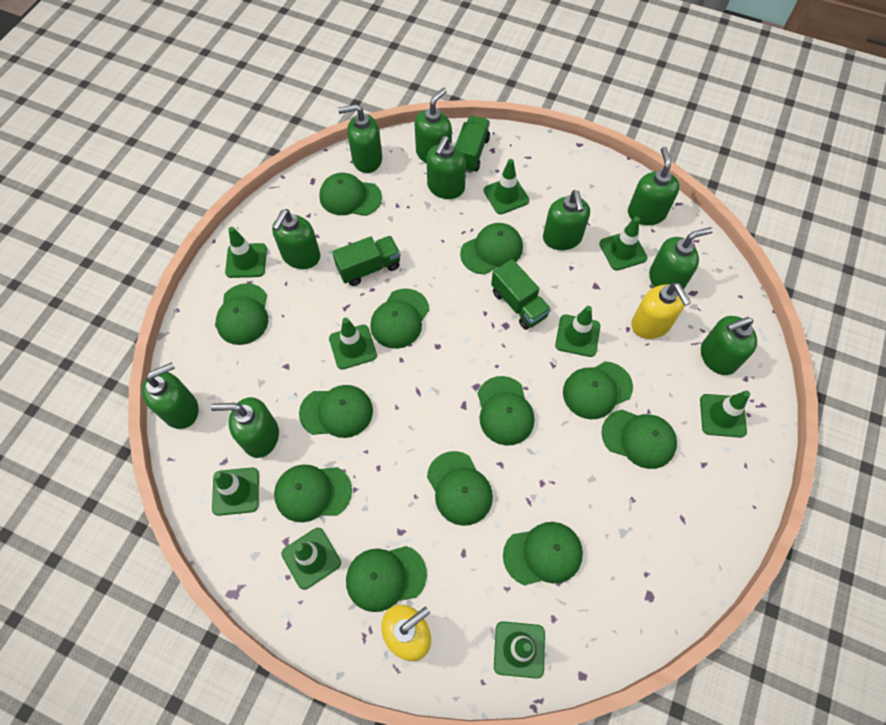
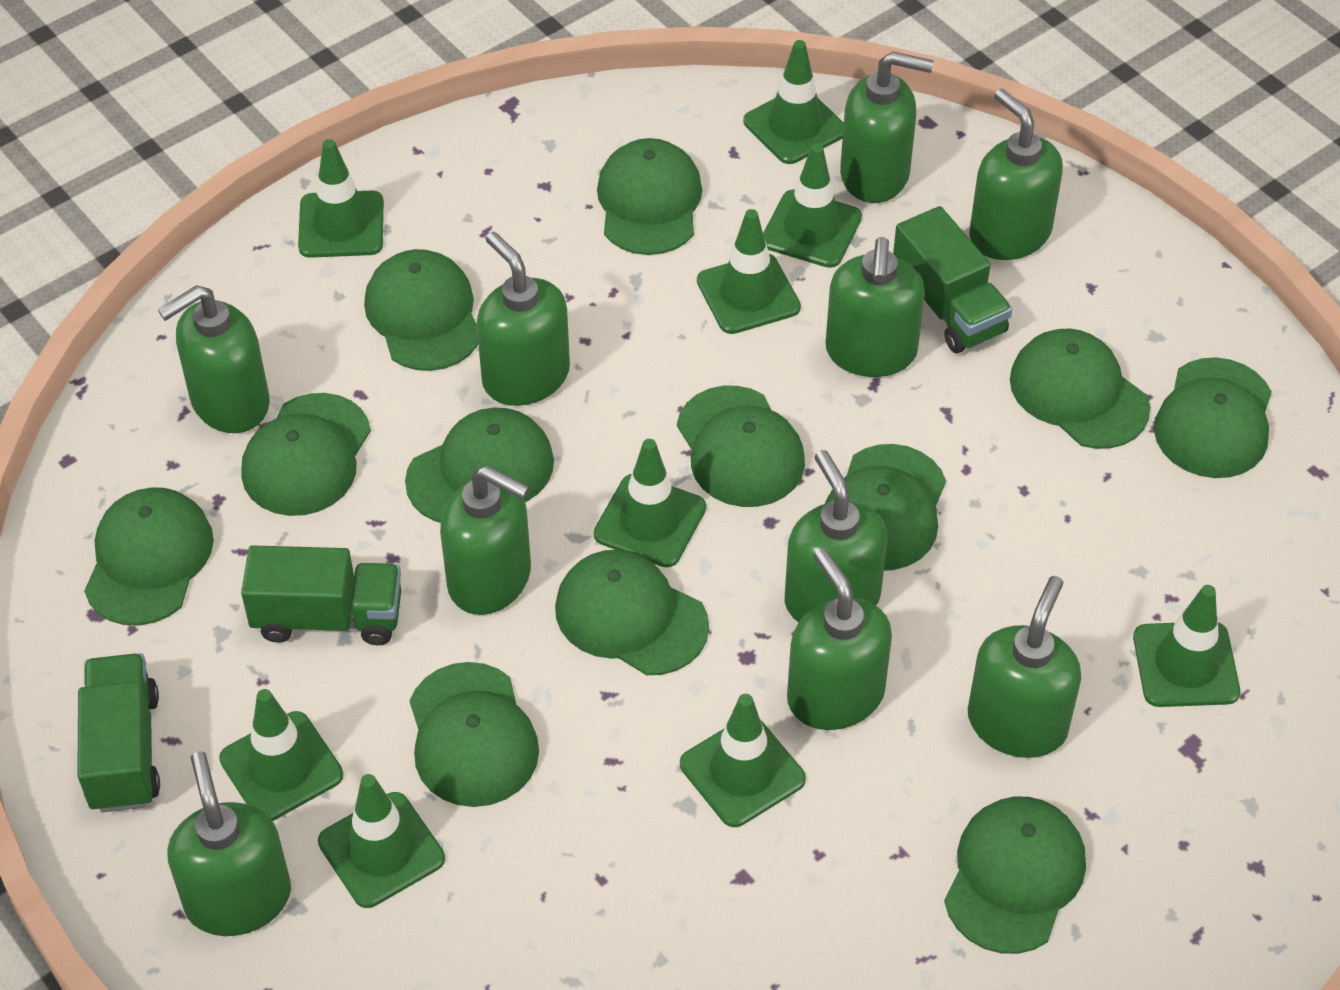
yellow soap dispenser: [381,605,431,661] [631,282,691,339] = 2 -> none = 0

